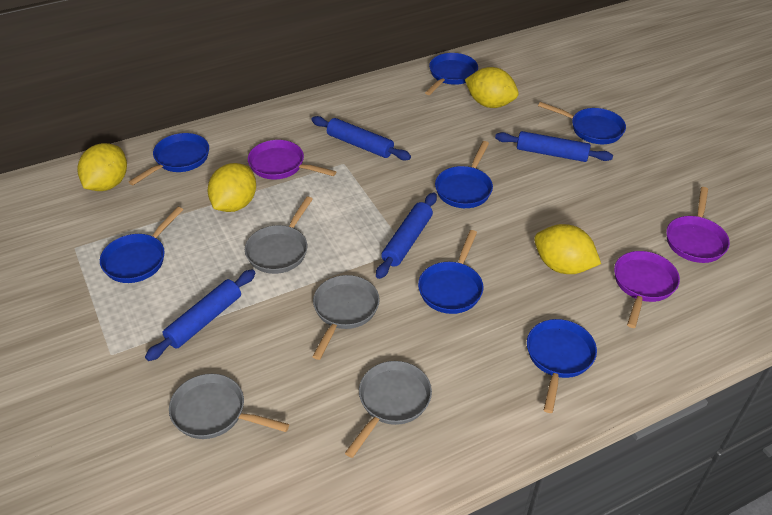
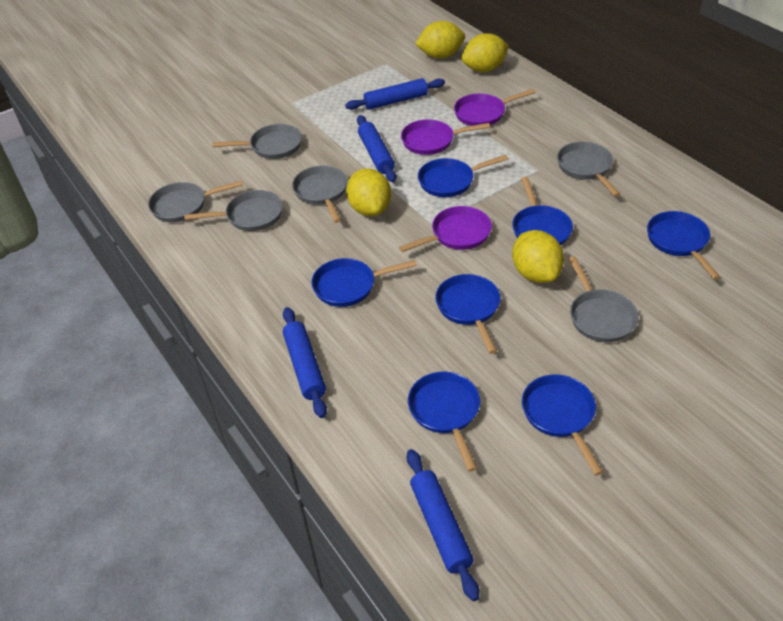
grey pan: [169,374,289,439] [245,196,313,274] [312,275,380,360] [345,361,432,458] = 4 -> [148,181,243,222] [184,190,283,231] [213,124,302,159] [292,165,348,223] [557,142,620,197] [568,256,638,342] = 6

